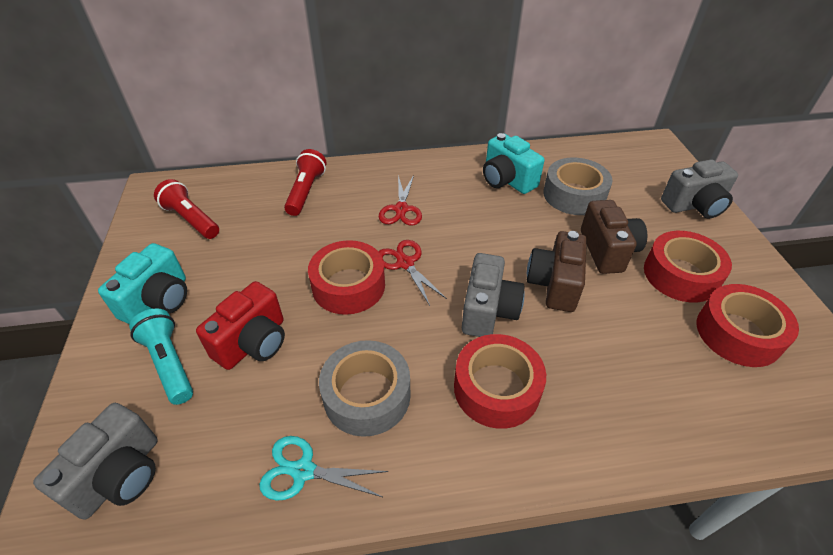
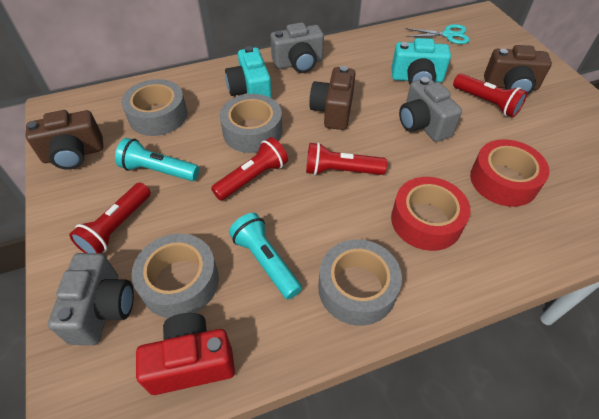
brown camera: [527,231,587,312] [581,200,647,274] = 2 -> [26,110,104,170] [309,66,356,130] [484,45,552,95] = 3
grey tape: [319,340,410,437] [543,157,613,215] = 2 -> [122,79,187,136] [132,233,219,318] [220,94,282,153] [318,239,402,326] = 4
red flashlight: [154,179,219,239] [284,149,327,216] = 2 -> [69,183,151,254] [211,137,288,201] [306,142,387,175] [453,74,528,117] = 4
red scissors: [378,240,447,306] [379,175,422,226] = 2 -> none = 0
red tape: [308,240,385,315] [454,334,546,429] [644,231,732,303] [696,284,799,367] = 4 -> [391,177,471,251] [470,139,550,207] = 2
turquoise flashlight: [129,308,193,405] = 1 -> [115,138,199,181] [229,213,302,299] = 2

